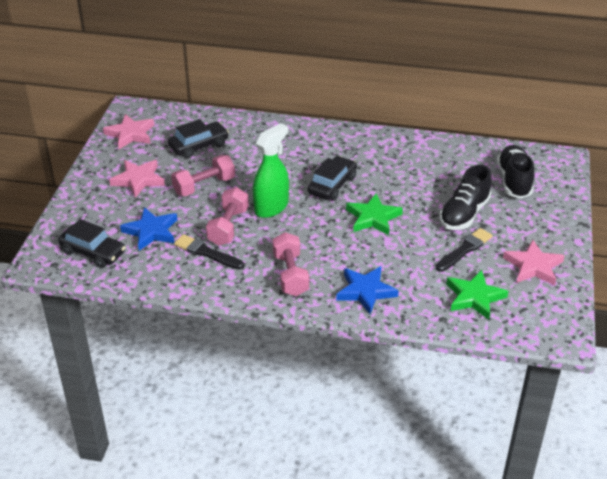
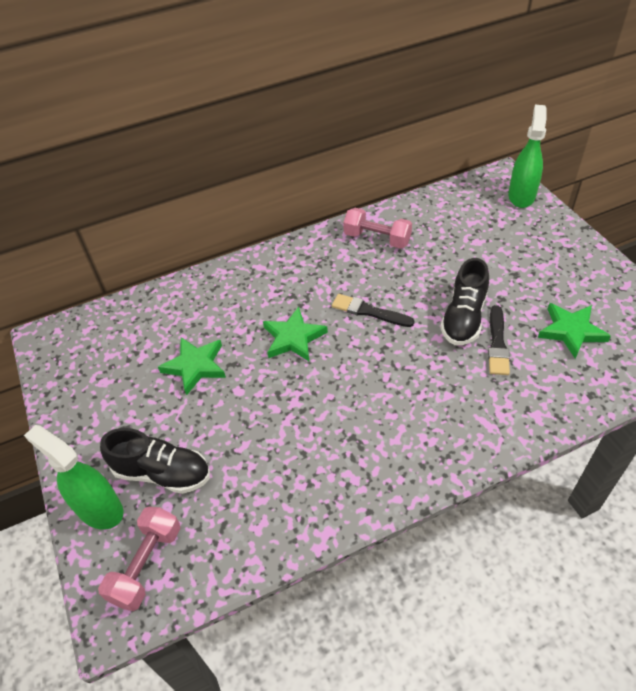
black car: [58,219,126,268] [168,119,229,158] [308,156,357,201] = 3 -> none = 0
blue star: [120,207,177,251] [336,266,399,314] = 2 -> none = 0
green spray bottle: [253,123,289,218] = 1 -> [24,425,123,529] [508,105,546,208] = 2
green star: [346,194,403,235] [446,270,508,320] = 2 -> [158,337,226,395] [263,307,328,361] [538,303,611,359] = 3
pink dumbbell: [171,155,235,196] [206,187,249,246] [272,232,309,296] = 3 -> [98,507,180,611] [343,208,412,249] = 2
pink star: [103,114,154,149] [109,160,165,198] [503,239,565,285] = 3 -> none = 0

